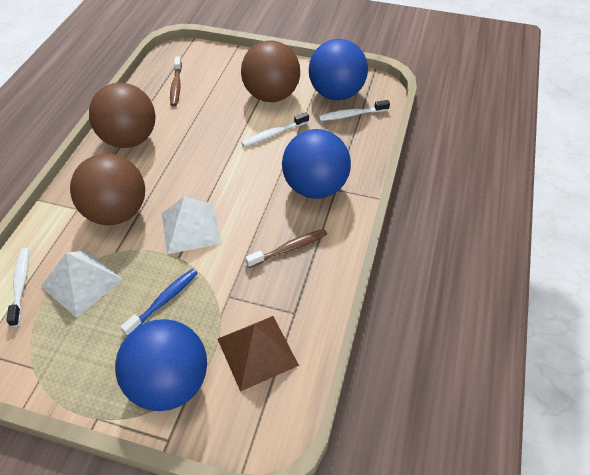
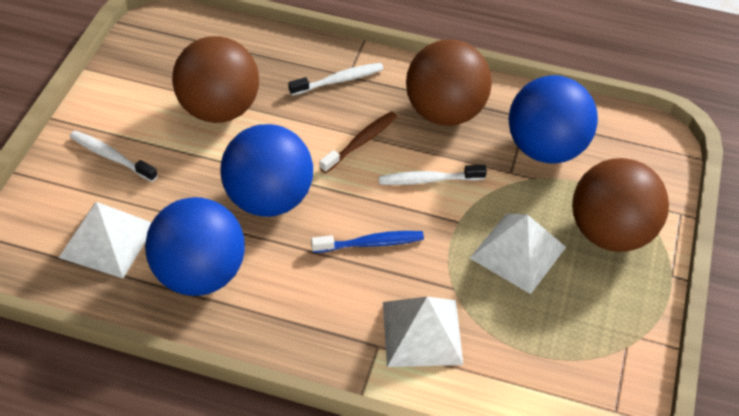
brown pyramid: [218,316,299,392] = 1 -> none = 0
brown toothbrush: [170,56,182,106] [245,229,327,268] = 2 -> [319,111,397,174] = 1
white pyramid: [41,250,123,318] [162,197,222,254] = 2 -> [59,202,152,278] [383,297,463,367] [470,213,566,294] = 3

